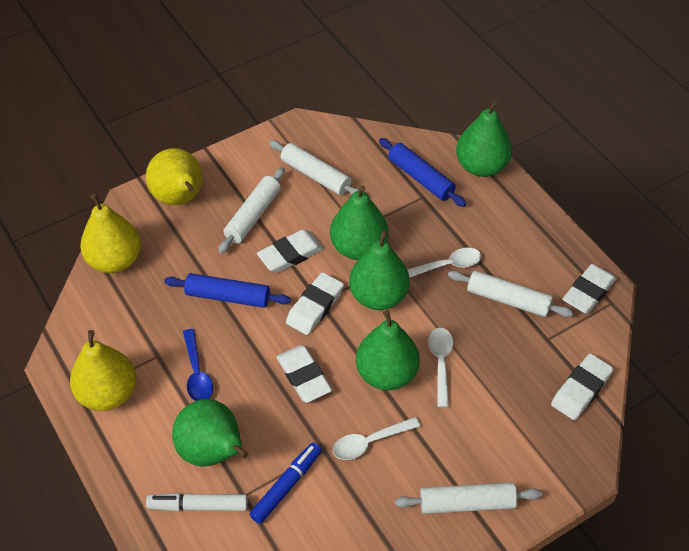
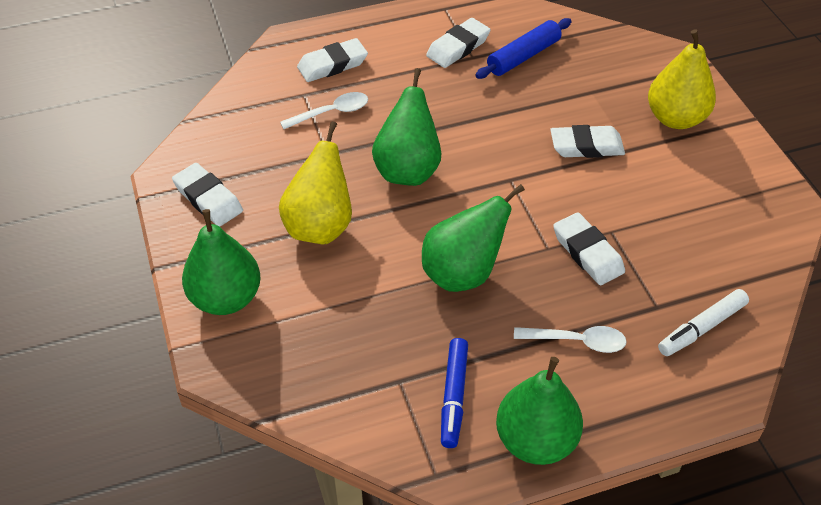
blue rolling pin: [164,273,291,308] [379,138,466,207] = 2 -> [475,18,572,79] = 1
blue spoon: [183,329,213,401] = 1 -> none = 0
green pear: [172,399,248,467] [330,186,389,260] [349,230,410,310] [356,310,420,390] [456,99,512,177] = 5 -> [182,209,261,315] [372,68,441,186] [422,184,525,292] [496,357,583,465] = 4
white rolling pin: [218,167,285,254] [269,140,359,195] [395,482,542,514] [448,271,573,317] = 4 -> none = 0
white spoon: [333,417,420,460] [407,248,482,277] [428,328,453,407] = 3 -> [280,92,368,129] [514,326,627,353] = 2
yellow pear: [70,330,136,411] [80,194,141,273] [146,148,203,205] = 3 -> [279,121,352,245] [648,29,716,129] = 2

